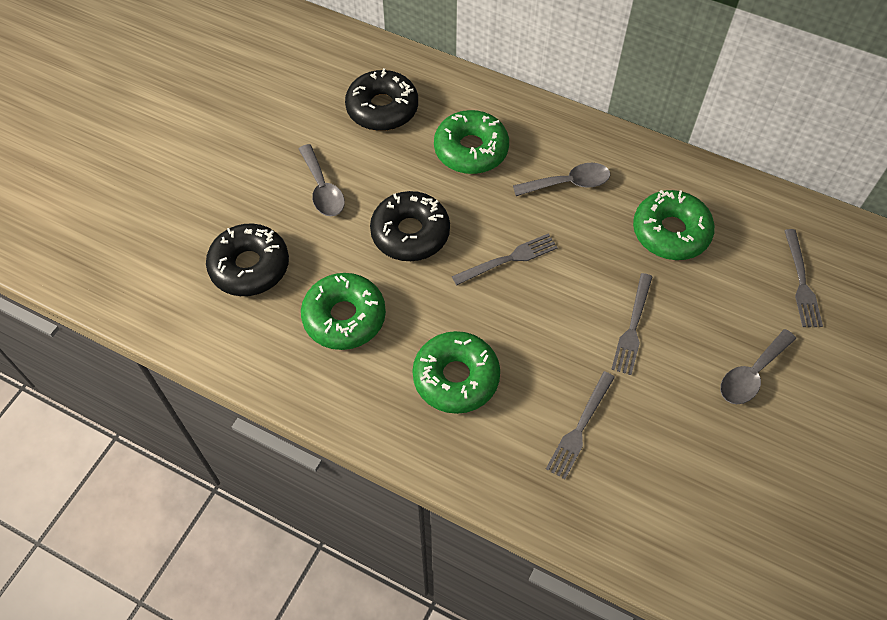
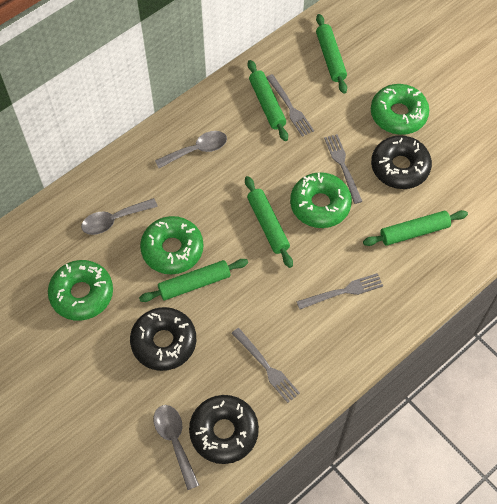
green rolling pin: none = 0 -> [139,259,248,302] [245,176,293,268] [248,60,288,141] [316,14,347,94] [363,210,468,246] = 5

